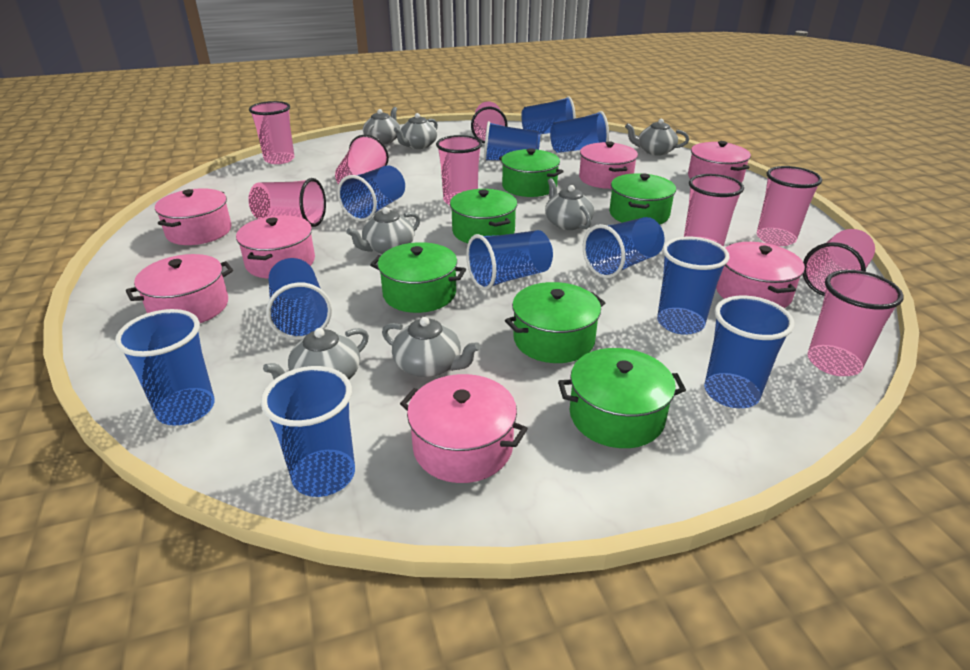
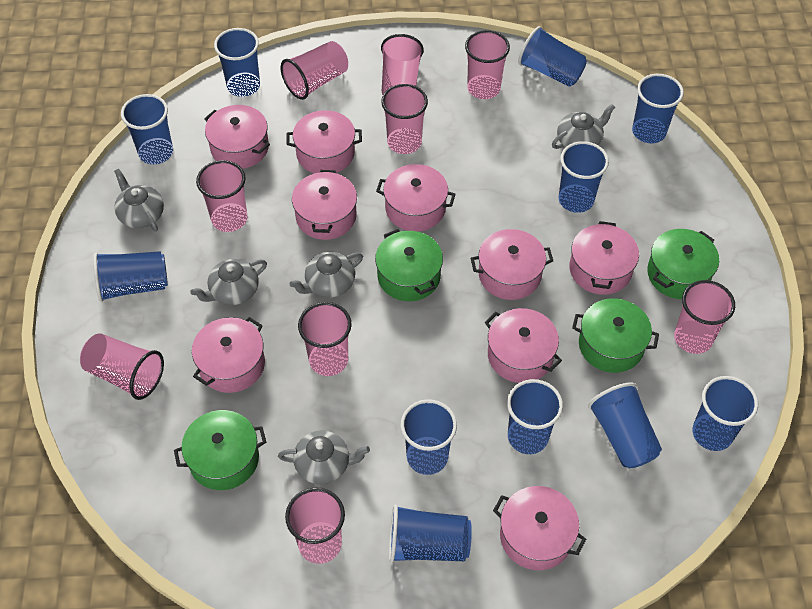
green pot: [370,242,466,313] [450,189,517,243] [499,148,564,197] [505,282,605,363] [558,348,686,448] [609,173,676,224] = 6 -> [174,410,266,490] [375,229,443,301] [572,298,659,373] [647,229,719,299] = 4
grey teapot: [263,328,369,380] [346,207,420,254] [363,107,400,145] [382,317,480,377] [394,113,438,149] [545,178,594,230] [625,119,689,156] = 7 -> [114,169,164,232] [190,259,267,305] [278,430,370,485] [290,252,363,298] [552,104,615,149] = 5
pink pot: [126,254,233,323] [155,188,231,245] [236,215,315,279] [400,374,528,483] [579,141,638,189] [688,141,751,183] [716,242,805,308] = 7 -> [192,317,265,393] [204,105,270,169] [286,110,362,173] [292,170,357,240] [376,164,455,231] [471,229,553,300] [485,308,562,383] [493,486,586,570] [569,221,639,295] = 9

